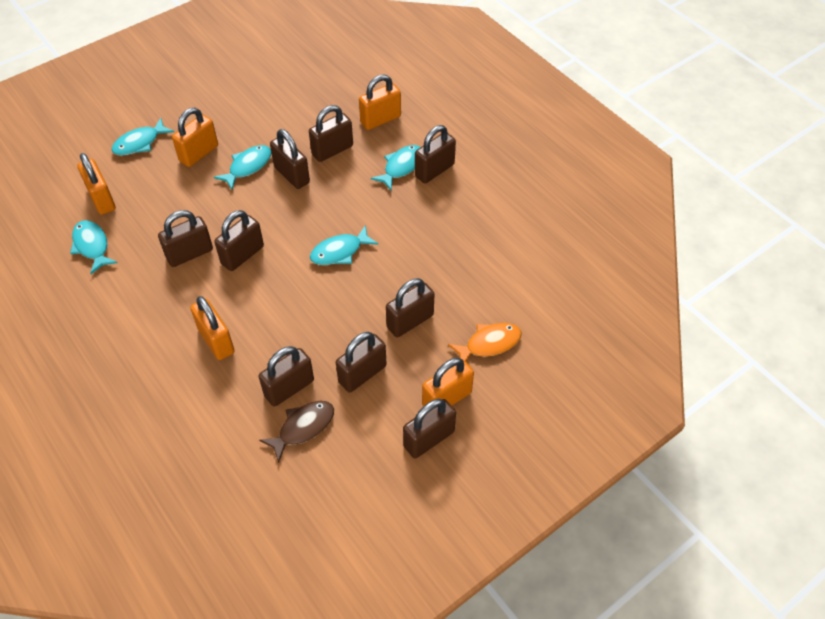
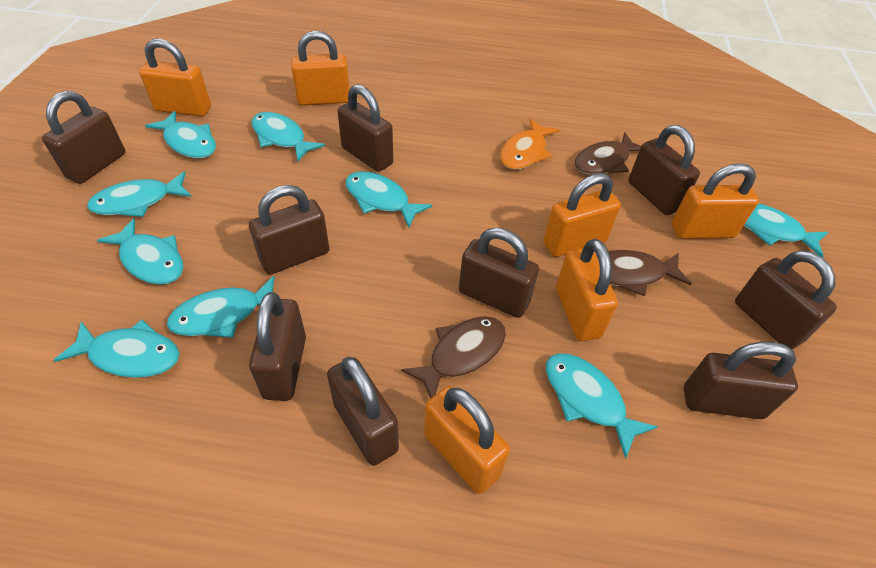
brown fish: [259,401,334,463] = 1 -> [401,316,506,399] [574,132,641,175] [596,250,692,296] = 3
orange padlock: [77,153,116,215] [172,108,218,167] [190,296,235,360] [359,74,401,130] [422,358,474,406] = 5 -> [139,38,211,117] [291,31,350,106] [424,386,510,494] [543,173,621,257] [556,239,618,341] [672,163,759,239] = 6
turquoise fish: [70,220,118,274] [111,118,174,156] [214,145,272,190] [310,225,379,265] [371,145,420,190] = 5 -> [54,320,180,378] [87,172,192,217] [97,218,184,285] [145,111,216,158] [167,276,275,338] [251,112,325,161] [346,171,432,228] [546,353,658,459] [744,204,828,257] = 9

